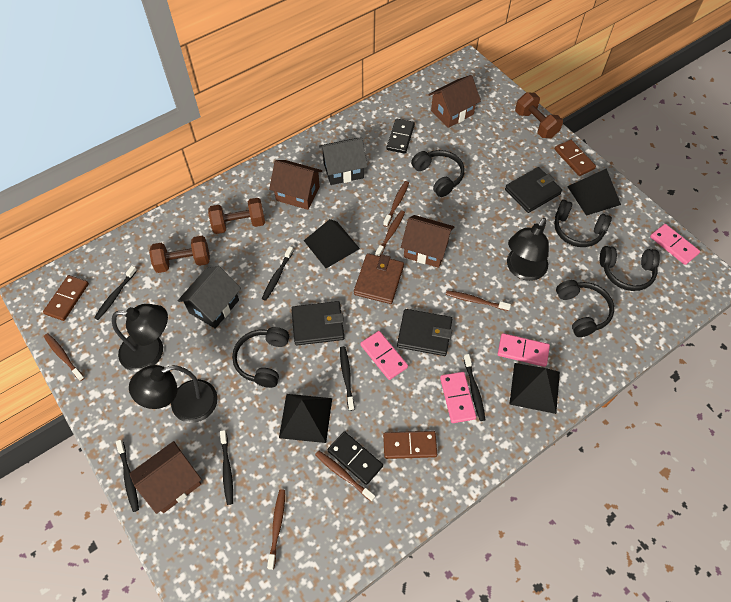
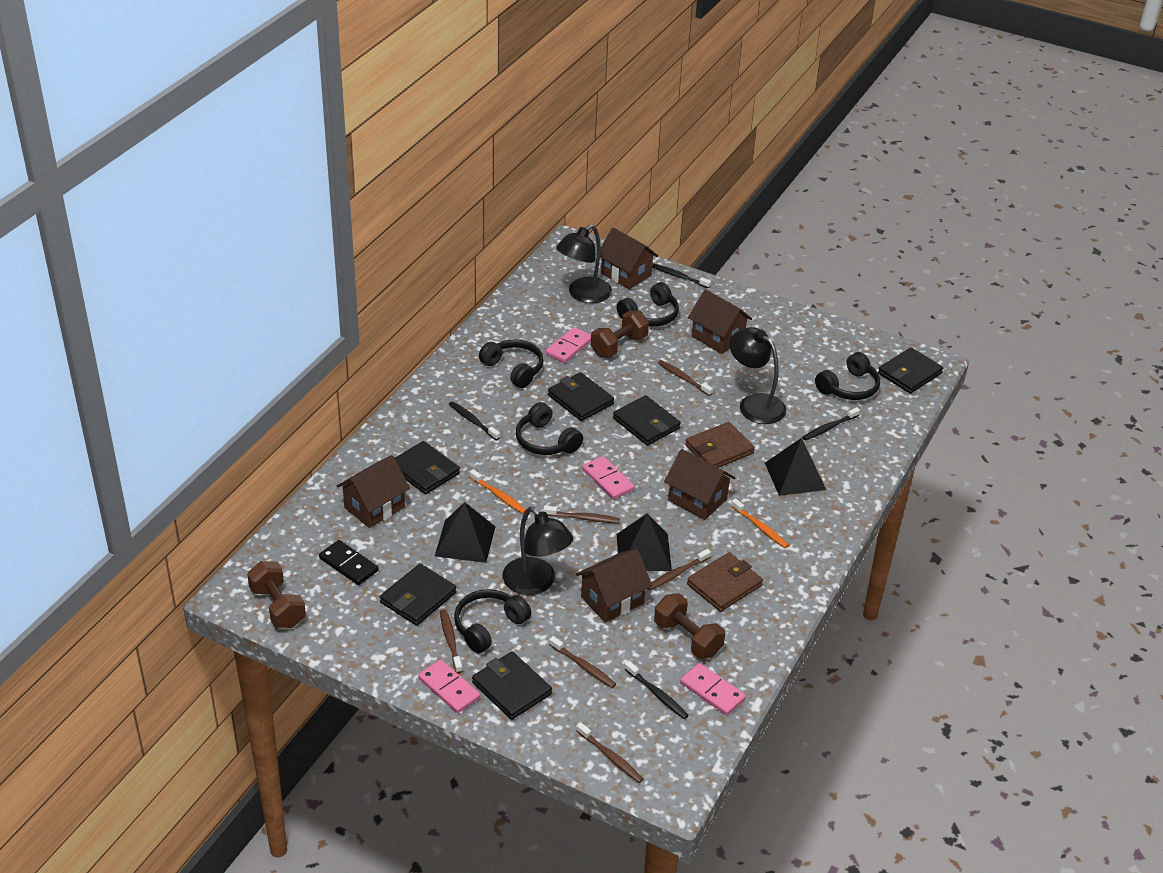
black domino: [328,431,383,485] [387,119,415,154] = 2 -> [319,540,379,585] = 1
black house: [178,266,241,329] [319,137,368,185] = 2 -> none = 0
black pyramid: [279,394,332,443] [304,219,360,268] [509,363,560,414] [567,168,621,216] = 4 -> [435,502,496,563] [617,513,672,571] [765,438,826,496] = 3
black toothbrush: [94,266,137,320] [116,440,139,512] [220,430,233,505] [262,246,294,301] [340,346,354,411] [463,354,485,421] = 6 -> [449,401,500,440] [625,661,689,719] [652,264,711,288] [802,407,860,441] = 4
black wallet: [291,301,344,345] [397,309,452,356] [505,167,562,213] = 3 -> [380,564,457,626] [395,441,460,494] [472,652,552,720] [548,372,614,421] [613,395,681,446] [878,348,943,394] = 6
brown domino: [43,275,89,321] [383,431,437,459] [555,139,596,176] = 3 -> none = 0
brown house: [129,441,201,514] [269,160,322,210] [401,215,454,268] [428,75,481,128] = 4 -> [337,455,410,528] [576,549,652,623] [600,228,658,289] [664,449,735,520] [688,289,752,354] = 5
brown wallet: [354,253,404,304] = 1 -> [685,422,755,468] [687,552,763,612] = 2
orange toothbrush: none = 0 -> [470,469,526,514] [731,499,789,548] = 2

